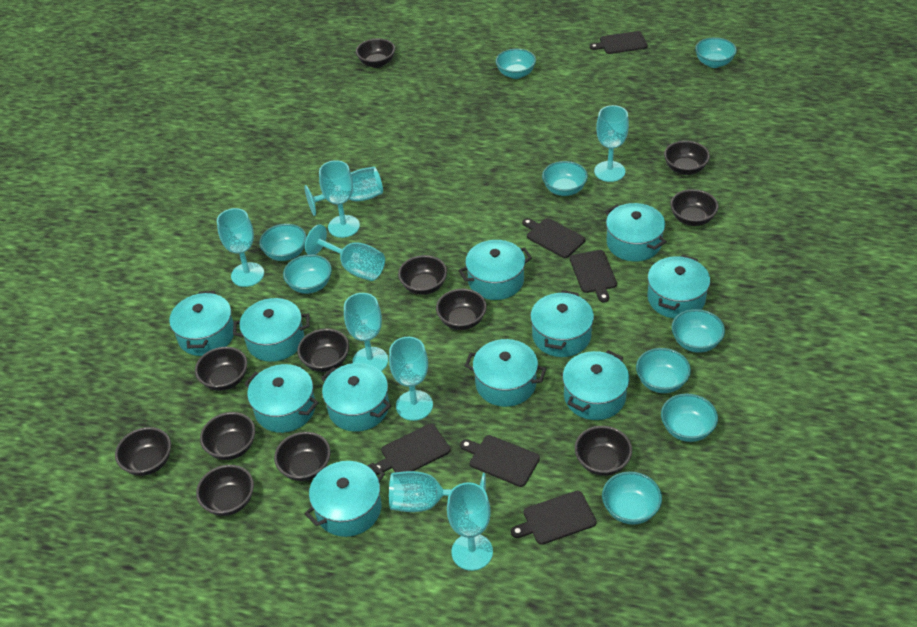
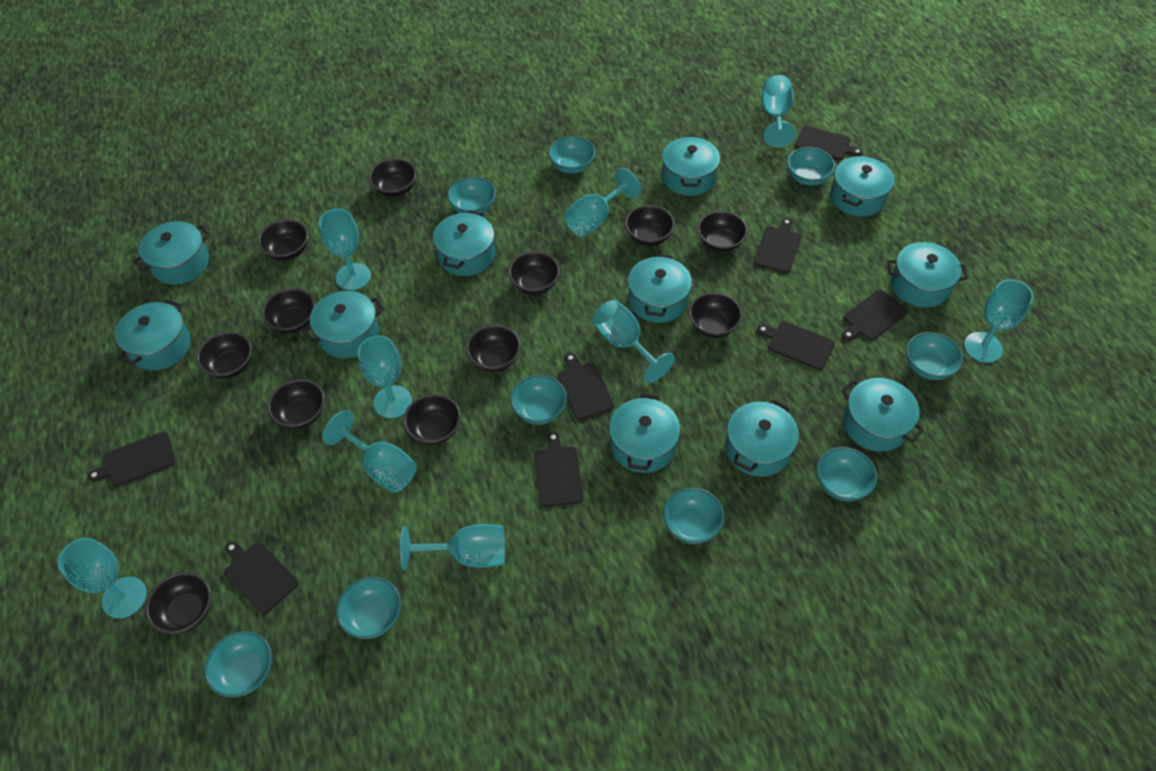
black cutting board: [371,424,451,475] [460,435,540,487] [511,491,597,545] [522,218,586,258] [570,250,617,302] [590,31,648,54] = 6 -> [88,431,175,487] [224,541,299,614] [534,432,583,507] [557,353,614,420] [754,218,801,273] [757,321,835,370] [795,126,863,160] [842,290,908,341] = 8

